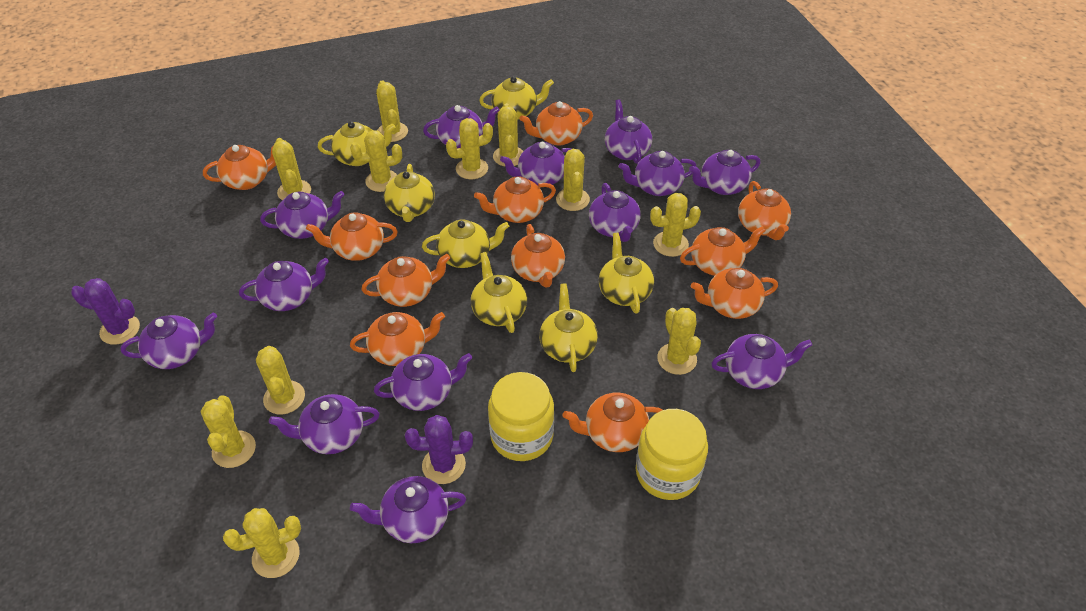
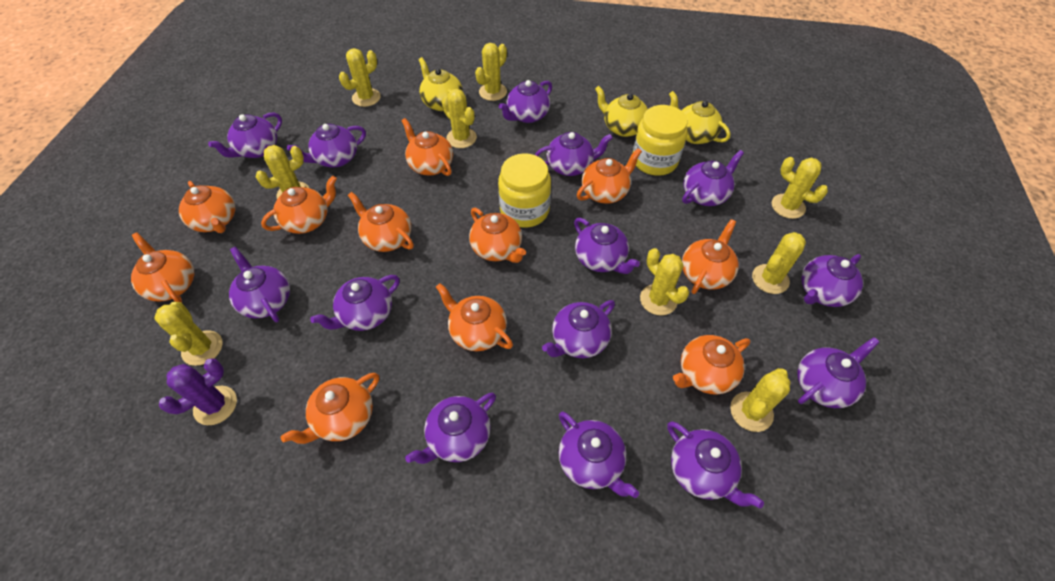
purple cactus: [71,278,140,345] [405,415,473,484] = 2 -> [159,358,237,425] = 1
purple teapot: [121,313,217,369] [239,258,329,311] [260,191,344,239] [269,394,380,454] [350,476,466,543] [374,353,472,411] [423,105,499,148] [500,142,571,185] [589,183,641,242] [605,99,652,164] [619,151,696,196] [689,150,760,195] [711,334,812,389] = 13 -> [208,112,282,158] [229,247,290,322] [287,124,366,167] [310,275,400,331] [405,393,496,464] [499,80,552,123] [535,132,613,176] [542,300,615,358] [558,412,639,498] [574,218,640,274] [667,421,764,508] [682,150,744,206] [797,337,879,408] [801,254,863,307] = 14
yellow cactus: [201,395,256,468] [223,508,301,578] [256,346,305,415] [272,138,311,200] [350,130,402,192] [376,80,408,142] [446,118,493,179] [493,103,523,166] [556,149,590,211] [650,193,701,257] [657,308,701,375] = 11 -> [154,302,222,366] [256,145,309,199] [339,48,381,107] [442,89,477,148] [475,43,507,101] [640,248,689,315] [730,368,791,432] [752,232,806,294] [772,157,828,219] = 9
yellow teapot: [318,122,396,166] [384,164,435,222] [422,220,509,268] [471,252,527,333] [479,77,554,120] [539,283,598,372] [598,233,654,314] = 7 -> [419,57,463,111] [595,86,648,137] [669,91,731,144] = 3

